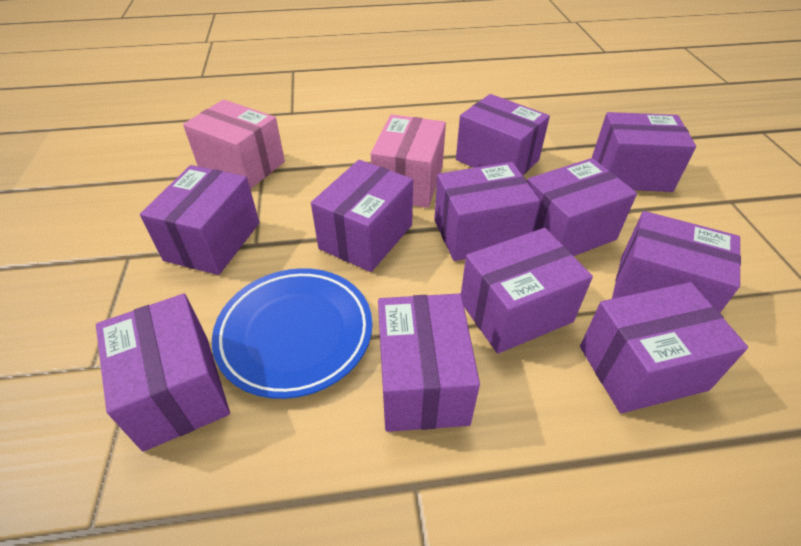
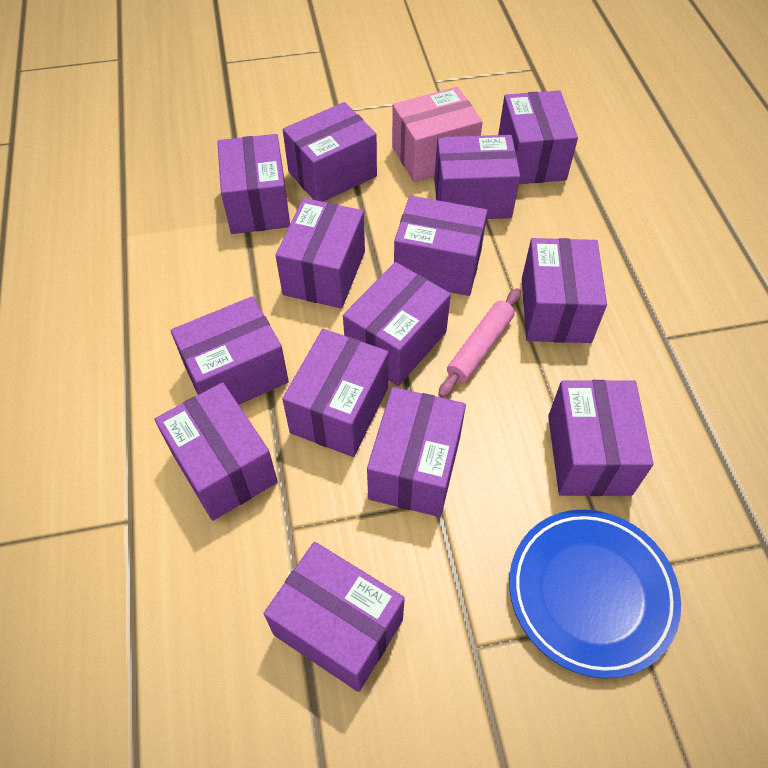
pink box: [183,100,285,189] [371,114,446,208] = 2 -> [392,87,483,182] = 1
pink rolling pin: none = 0 -> [438,288,521,398] = 1
purple box: [96,294,230,452] [140,165,259,275] [311,160,413,272] [378,294,480,432] [434,162,540,261] [456,94,550,175] [461,228,593,353] [527,158,637,256] [580,282,748,413] [592,112,696,192] [612,211,741,312] = 11 -> [155,382,278,521] [171,296,289,405] [217,134,290,234] [264,542,405,692] [276,198,365,308] [282,329,389,457] [283,102,377,202] [343,262,451,386] [367,387,466,517] [394,196,488,296] [434,135,520,219] [498,90,578,184] [522,238,607,343] [548,380,653,496] = 14

